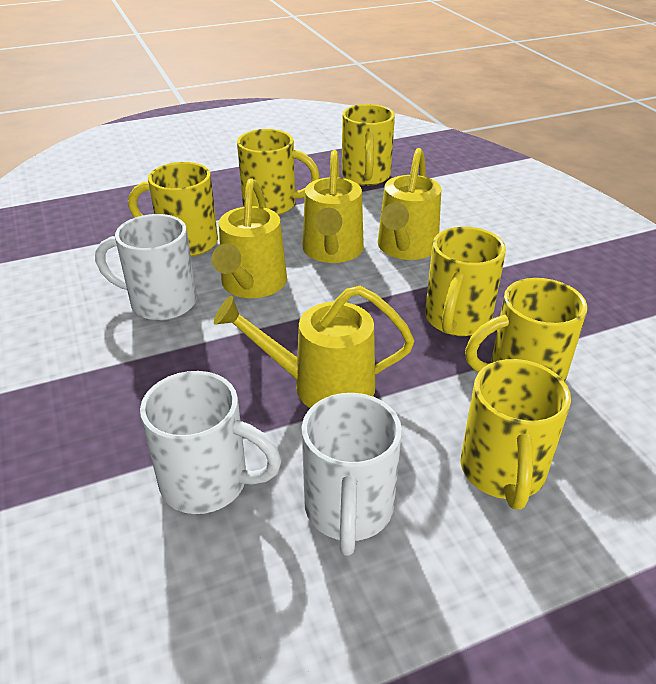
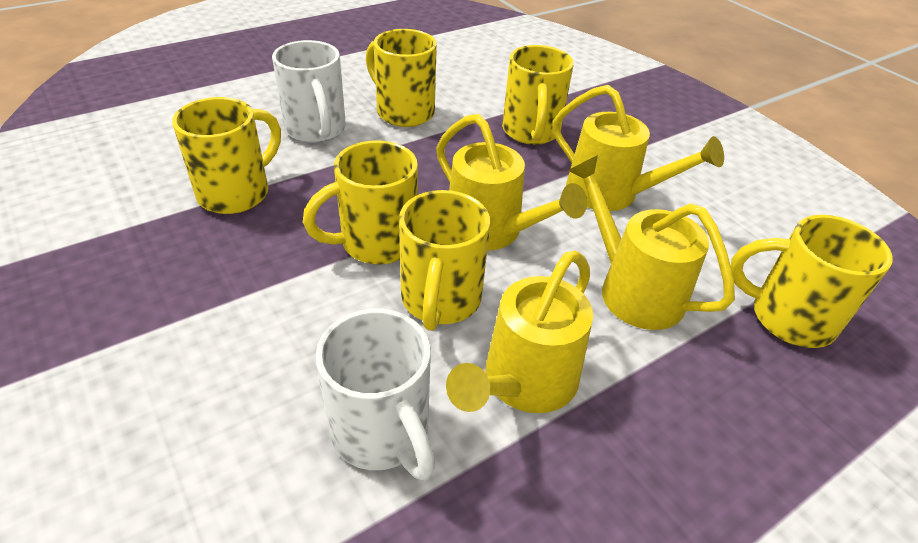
white mug: [95,214,197,321] [140,371,282,514] [301,393,402,556] = 3 -> [272,40,346,143] [316,309,435,480] = 2

